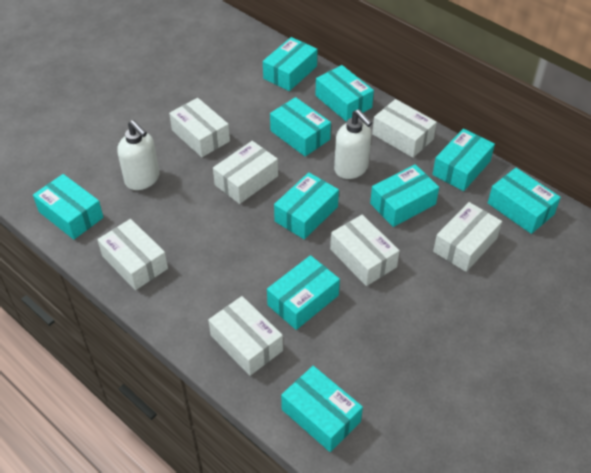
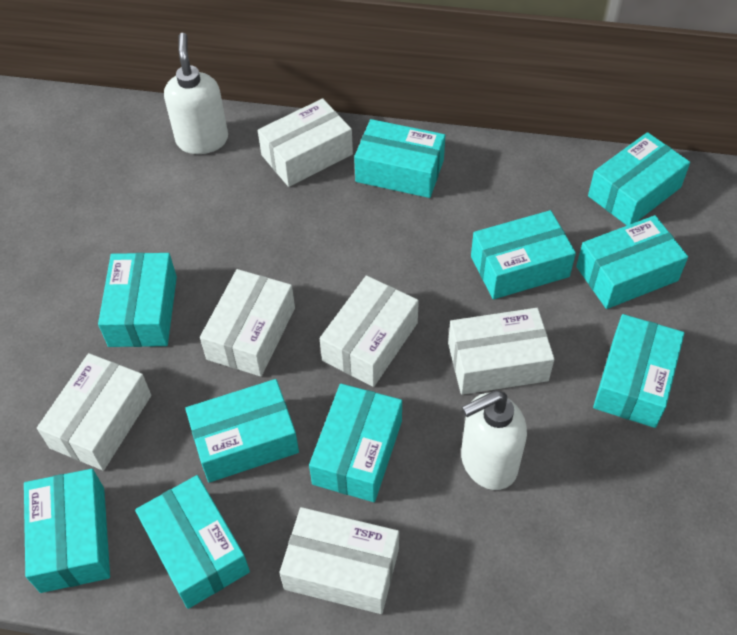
white box: [97,219,168,290] [169,98,230,157] [208,296,283,376] [213,141,278,204] [330,215,400,286] [372,99,437,158] [433,202,502,272] = 7 -> [37,353,151,471] [200,269,295,377] [258,98,353,187] [279,507,399,614] [320,275,419,387] [448,308,554,395] = 6

